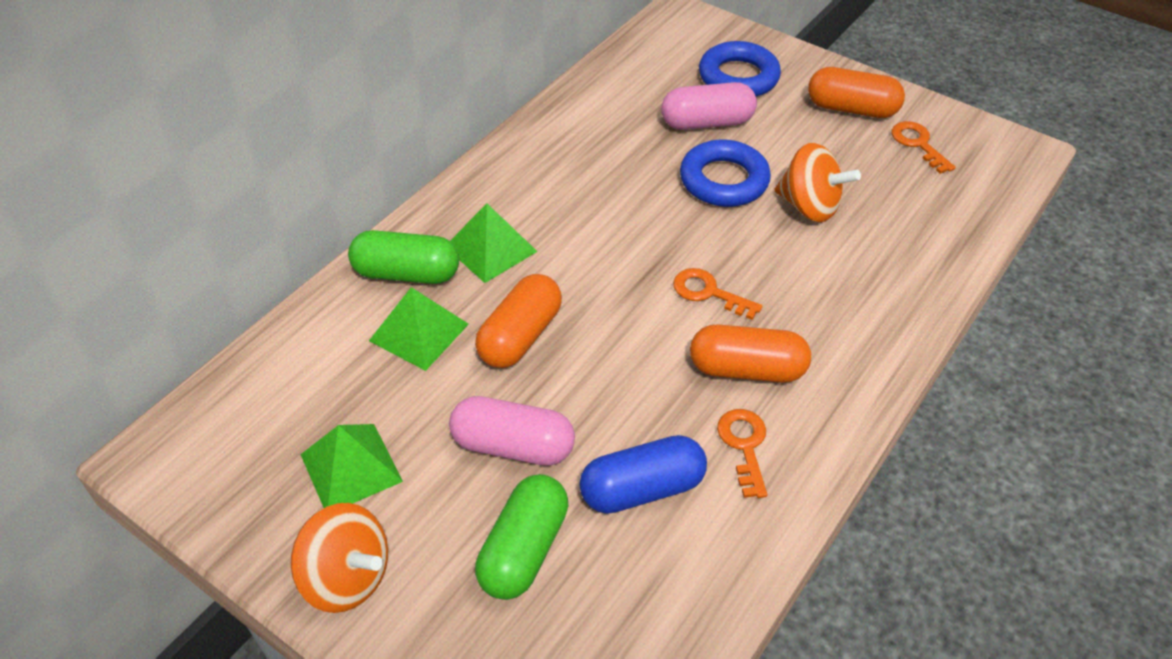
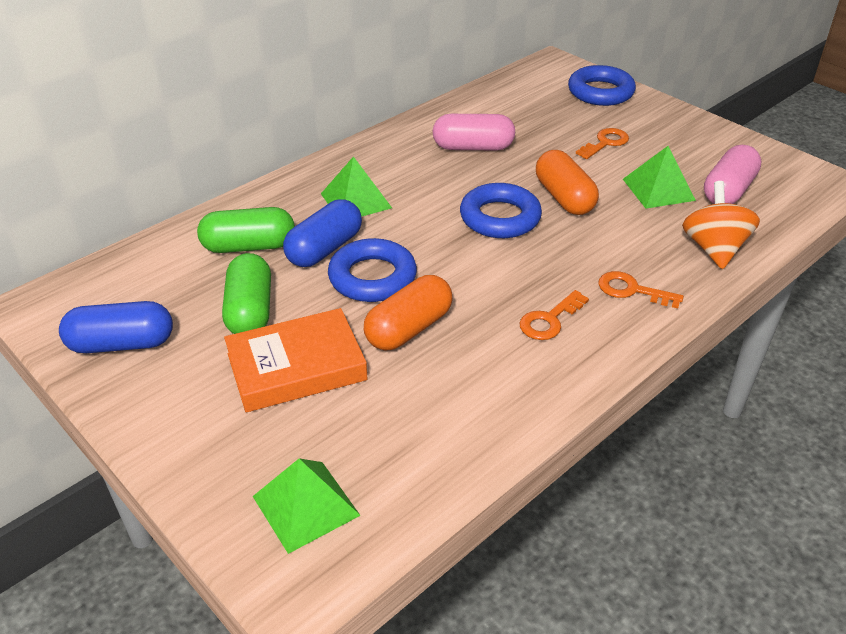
blue capsule: [579,435,707,514] = 1 -> [59,301,173,353] [283,199,362,267] = 2
blue ring: [680,140,771,207] [699,41,781,97] = 2 -> [328,238,417,302] [460,183,542,238] [568,65,636,106] = 3
orange book: none = 0 -> [224,308,368,413] = 1
orange capsule: [475,274,562,368] [690,324,811,383] [808,67,905,118] = 3 -> [364,275,453,350] [536,150,599,215] = 2
orange spinning top: [291,503,388,613] [774,143,861,222] = 2 -> [682,181,760,269] = 1

